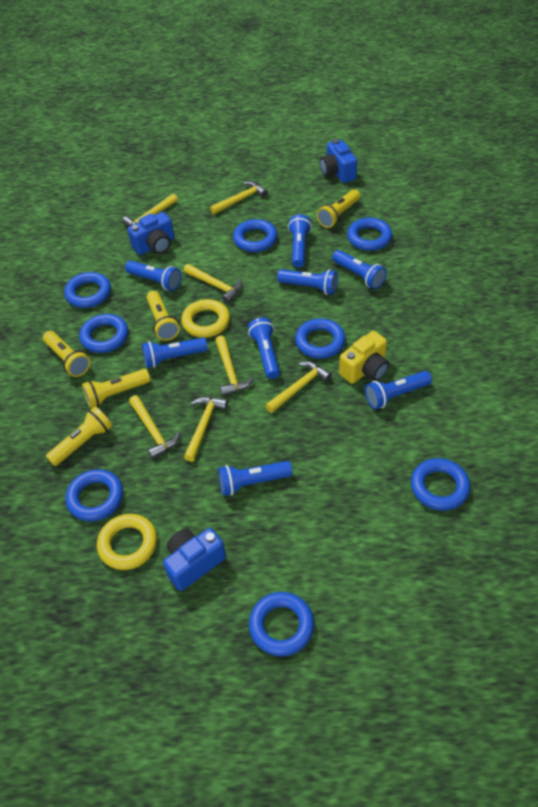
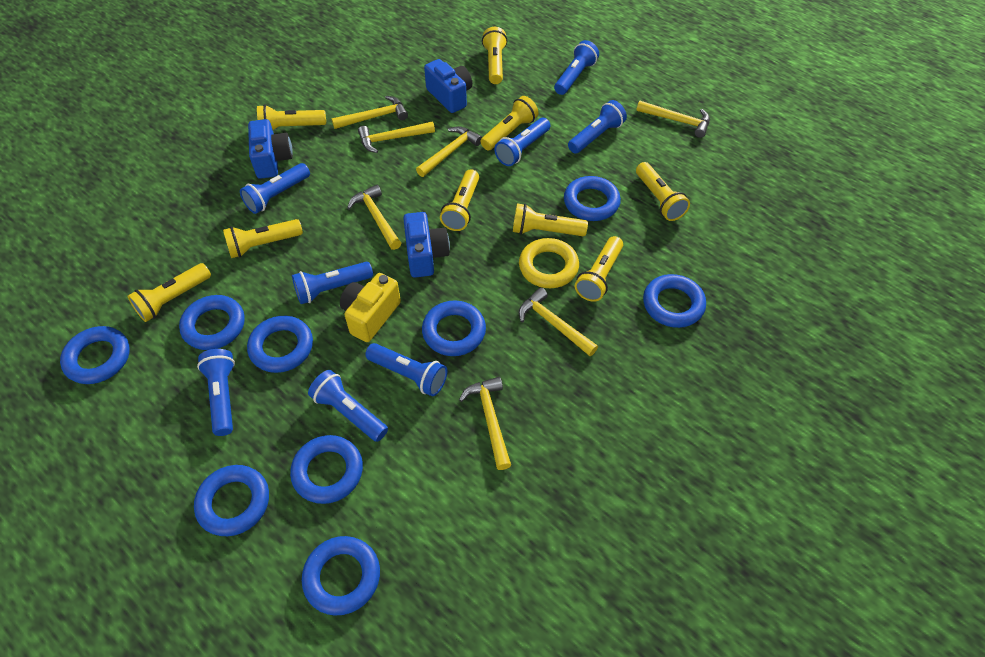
blue ring: [64,272,111,308] [65,469,123,521] [79,314,128,353] [233,219,277,252] [249,592,314,656] [295,318,346,359] [347,217,392,251] [411,458,470,511] = 8 -> [60,326,130,384] [179,295,245,350] [194,465,269,536] [247,316,313,373] [290,435,363,504] [302,536,380,616] [422,300,486,356] [564,176,621,221] [643,274,706,328] = 9
yellow flashlight: [43,331,90,377] [46,406,112,466] [82,369,150,408] [147,291,180,341] [316,189,360,228] = 5 -> [127,263,211,322] [223,219,303,258] [257,105,326,130] [440,169,479,231] [481,96,539,151] [482,27,507,84] [513,203,588,236] [575,236,623,302] [636,162,690,221] = 9
yellow ring: [97,514,157,570] [181,299,230,338] = 2 -> [519,238,579,288] = 1

